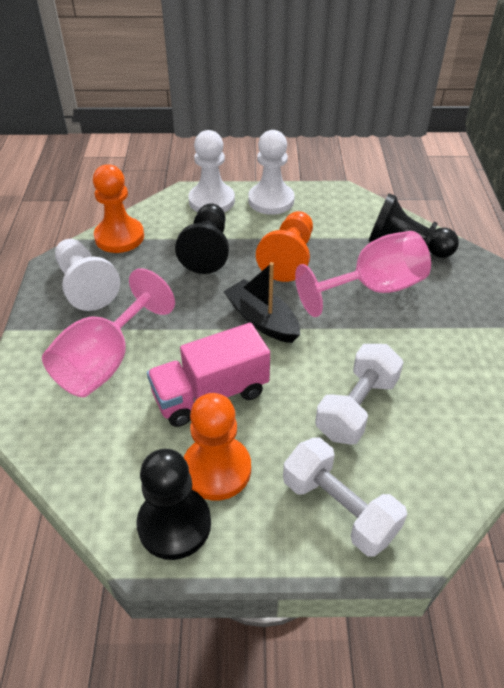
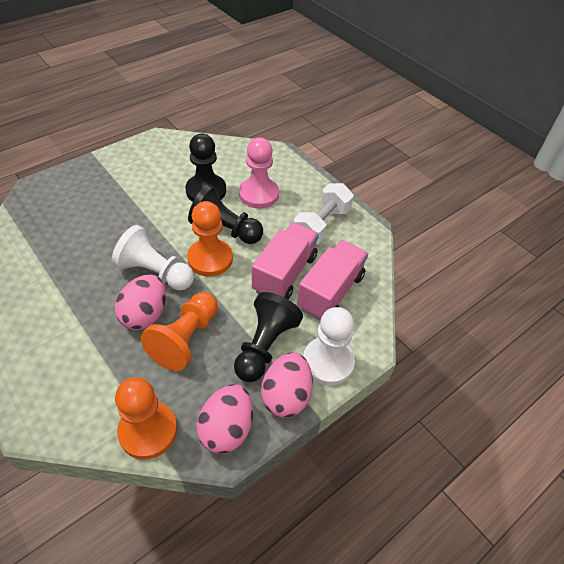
black boat: [223,262,300,343] = 1 -> none = 0
pink egg: none = 0 -> [115,274,166,330] [196,384,253,454] [261,352,313,418] = 3
pink goblet: [42,268,175,397] [295,231,431,317] = 2 -> none = 0
pink pawn: none = 0 -> [239,138,279,208] = 1
pink truck: [147,323,270,427] = 1 -> [252,223,319,299] [297,240,368,321] = 2
white dumbbell: [283,437,407,557] [315,344,404,445] = 2 -> [294,183,354,244] = 1
white pawn: [55,239,120,311] [188,130,235,212] [248,130,295,215] = 3 -> [112,225,194,291] [303,307,355,386] = 2

